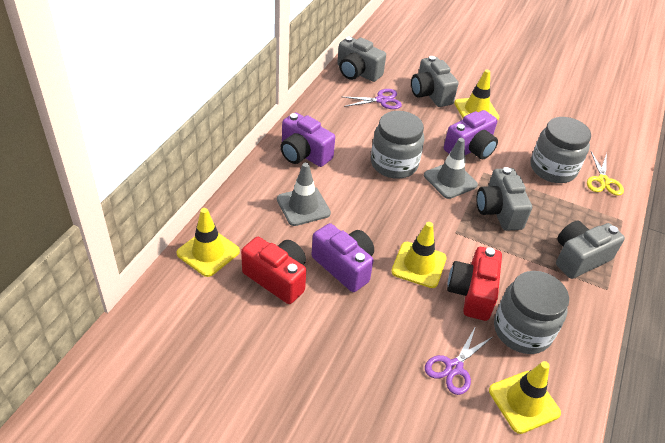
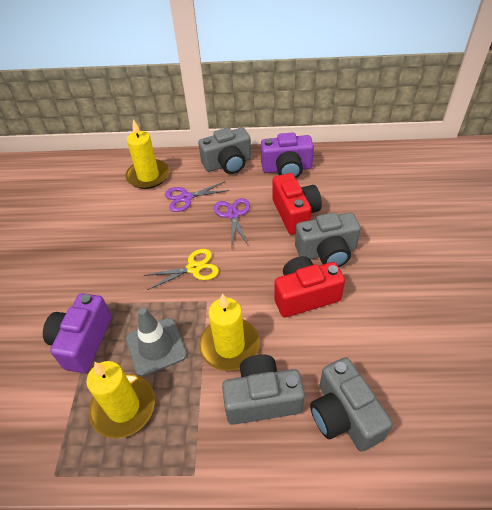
grey jar: [371,111,424,179] [494,271,569,354] [531,117,591,183] = 3 -> none = 0
grey traffic cone: [277,162,331,226] [424,138,478,199] = 2 -> [126,308,187,377] = 1
purple camera: [281,112,335,167] [311,223,374,292] [444,110,498,159] = 3 -> [43,293,112,373] [261,133,314,178] = 2
yellow candle: none = 0 -> [86,361,155,439] [126,119,169,189] [199,293,260,371] = 3
yellow traffic cone: [176,208,240,277] [391,222,447,288] [454,70,499,121] [489,361,561,434] = 4 -> none = 0

